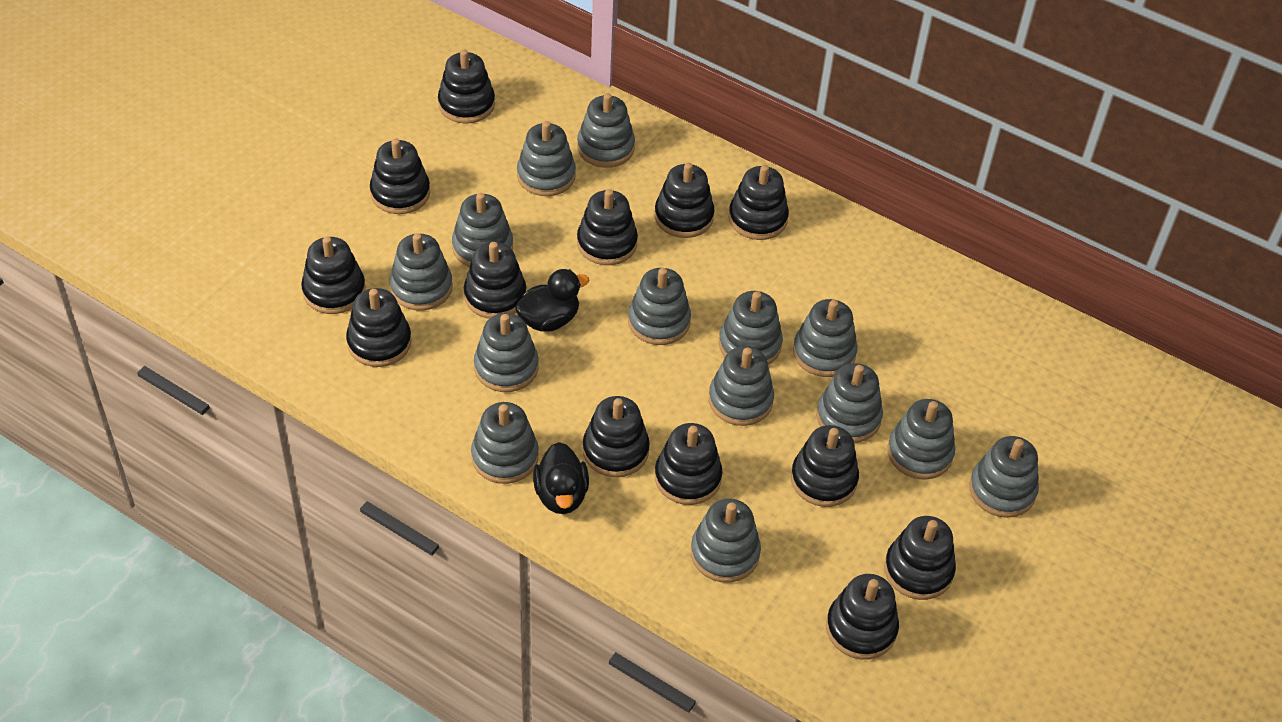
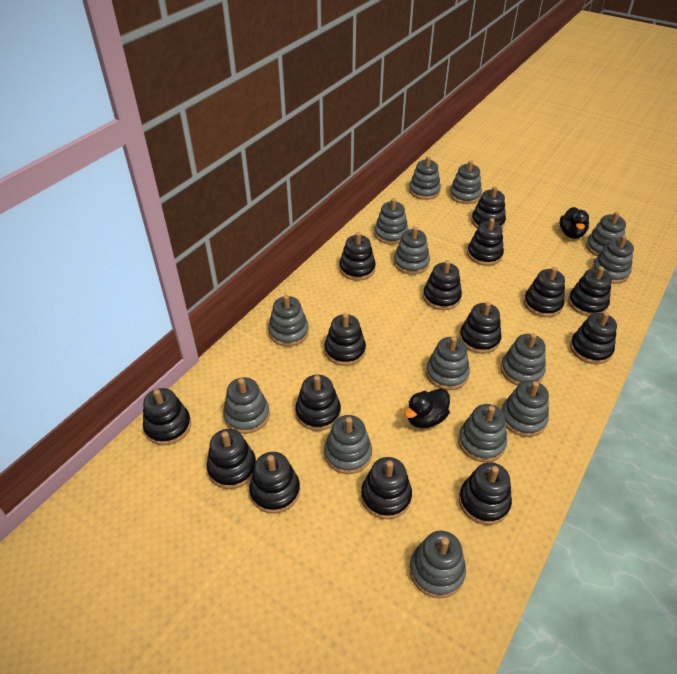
black stacking toy: [301,236,366,314] [346,288,412,367] [370,138,430,214] [438,50,495,124] [464,242,526,319] [577,189,638,265] [582,396,650,477] [654,163,715,238] [655,423,723,505] [728,165,789,240] [791,425,859,507] [826,574,899,659] [884,516,956,600] = 13 -> [143,388,191,445] [207,429,256,489] [249,452,300,514] [295,375,341,431] [324,313,366,366] [339,232,376,281] [361,457,412,519] [423,260,462,310] [459,302,502,354] [459,462,512,525] [467,218,504,266] [471,186,506,228] [524,267,565,317] [568,266,612,316] [570,312,617,364] = 15

